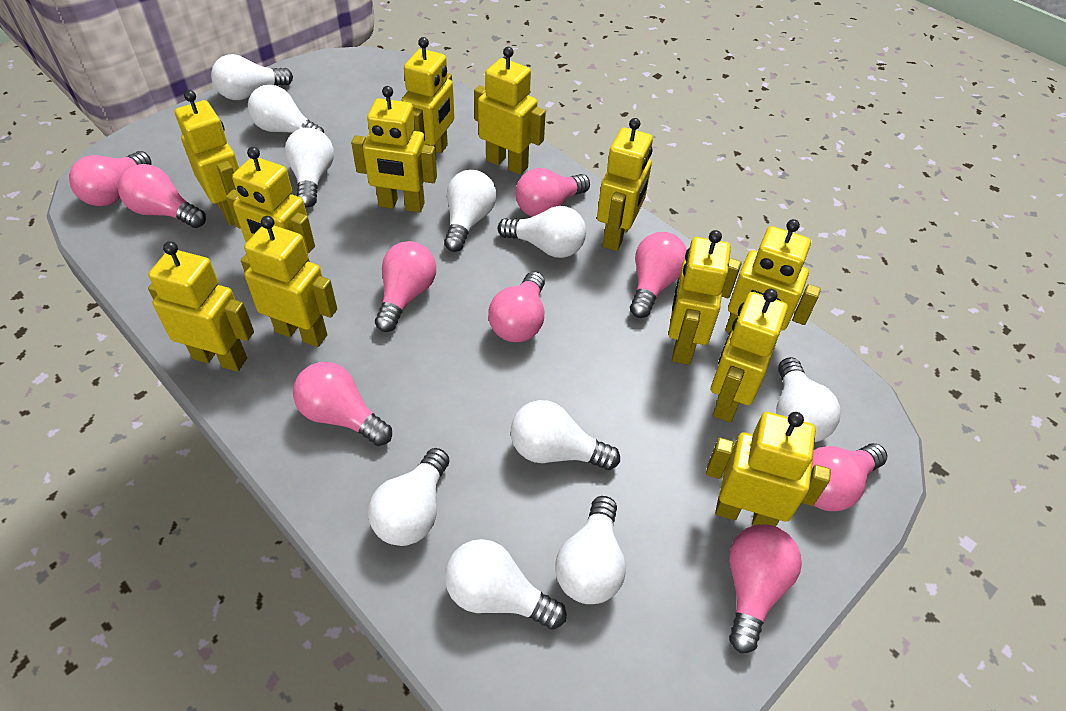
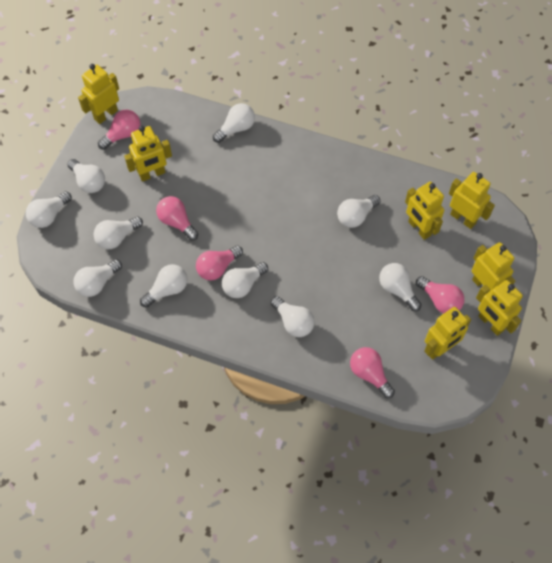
pink light bulb: [69,151,151,206] [118,164,206,228] [293,362,392,446] [375,241,436,332] [488,271,545,342] [516,168,590,217] [630,232,687,318] [729,525,802,653] [812,443,887,511] = 9 -> [98,110,140,150] [156,196,198,241] [196,246,243,281] [350,347,395,398] [416,276,464,314] = 5
yellow robot: [148,241,254,372] [175,90,239,226] [226,147,315,262] [241,216,337,347] [351,86,437,213] [401,37,455,155] [474,47,546,175] [597,118,653,251] [668,230,731,365] [706,412,831,526] [711,289,788,423] [722,219,821,332] = 12 -> [78,64,119,124] [124,126,172,182] [405,182,444,240] [425,307,471,360] [449,172,495,229] [472,242,515,292] [476,280,523,336] = 7

